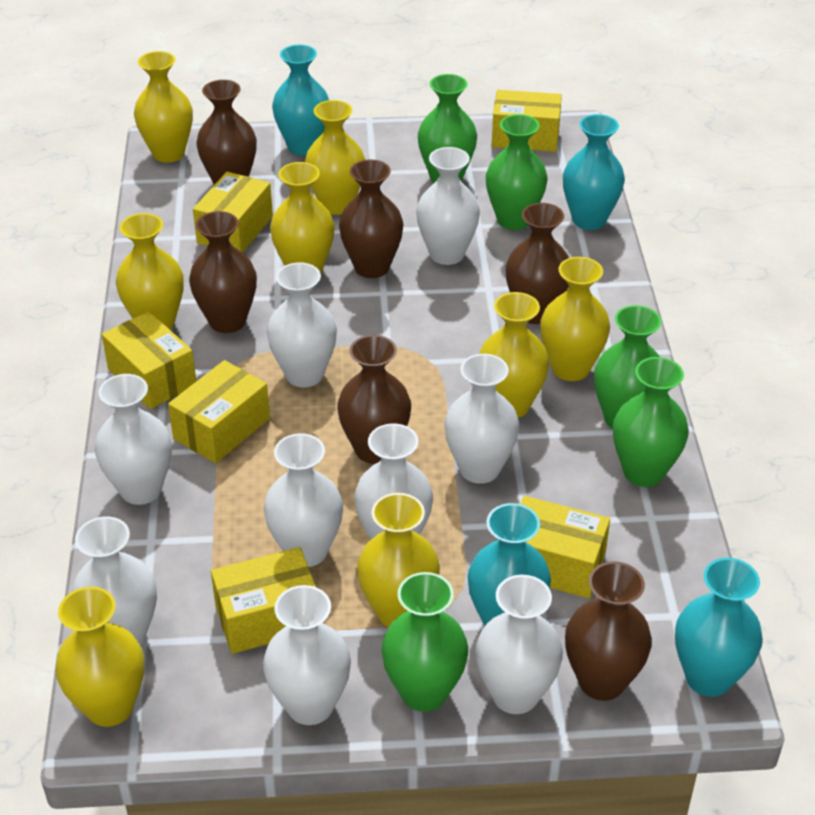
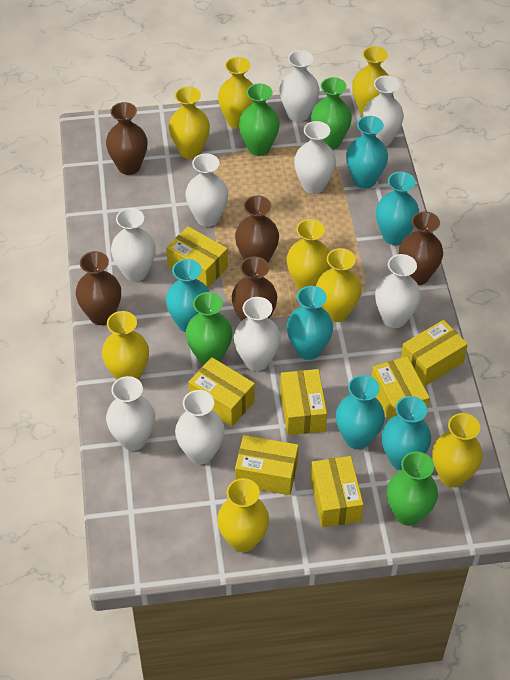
brown vase: [189,211,257,333] [196,80,257,185] [337,335,411,464] [339,159,403,278] [506,203,569,324] [565,561,652,701] = 6 -> [76,251,121,325] [106,102,147,175] [232,256,277,321] [235,195,279,263] [399,211,443,285] = 5
green vase: [381,572,468,712] [418,74,477,183] [486,114,547,230] [594,305,662,429] [613,357,689,487] = 5 -> [186,292,232,365] [239,83,280,156] [311,77,352,149] [387,452,438,526] = 4
turquoise vase: [272,44,329,155] [468,503,551,626] [563,114,625,230] [675,558,763,697] = 4 -> [166,259,209,332] [287,286,333,360] [336,375,385,449] [346,116,388,189] [376,172,419,245] [382,396,431,470] = 6
yellow box: [102,311,196,409] [168,360,270,463] [193,172,273,253] [211,547,316,654] [492,90,562,152] [521,496,610,598] = 6 -> [166,226,228,288] [188,357,255,427] [235,435,299,495] [280,369,327,435] [310,456,364,527] [371,356,430,421] [401,320,468,387] = 7

